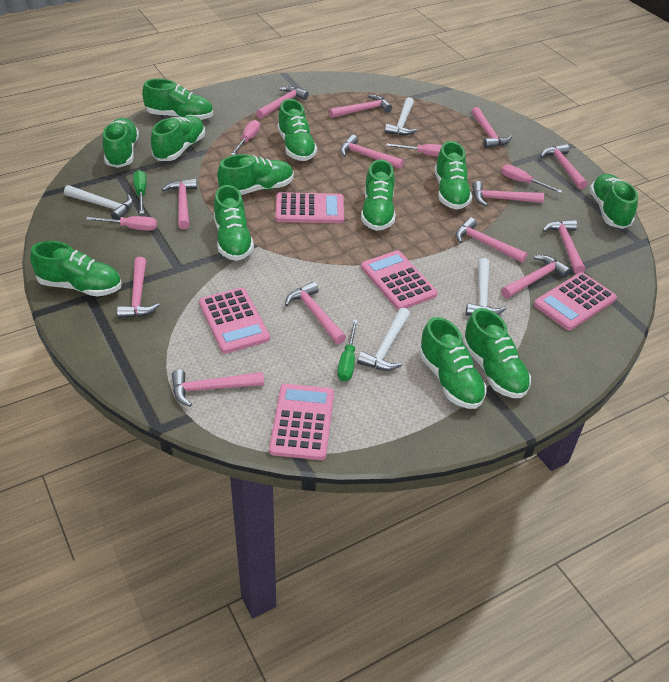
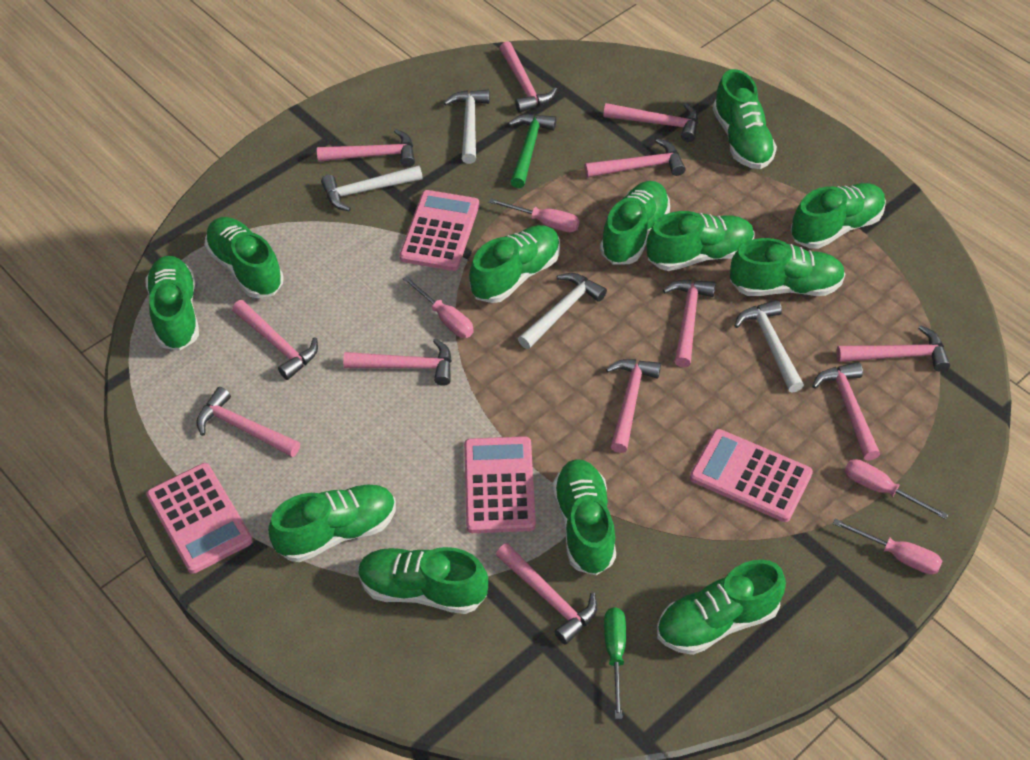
green hammer: none = 0 -> [508,114,556,188] = 1
green screwdriver: [133,170,147,214] [337,320,358,381] = 2 -> [604,607,626,719] = 1
pink calculator: [199,288,270,354] [269,384,334,460] [275,192,344,223] [361,250,438,310] [534,272,617,331] = 5 -> [147,463,253,574] [400,190,479,271] [464,436,536,533] [690,429,813,522] = 4
pink hammer: [117,257,160,318] [162,178,197,229] [172,369,264,407] [256,86,309,119] [285,282,346,344] [329,95,392,118] [340,135,404,169] [455,218,528,263] [471,107,512,148] [472,181,544,206] [501,255,571,298] [541,144,588,189] [542,220,585,274] = 13 -> [196,387,300,457] [232,300,318,380] [317,129,415,167] [343,338,452,386] [496,543,597,645] [499,41,557,113] [585,139,686,178] [603,103,698,142] [606,359,661,453] [663,280,716,367] [812,362,880,461] [837,326,950,372] = 12

